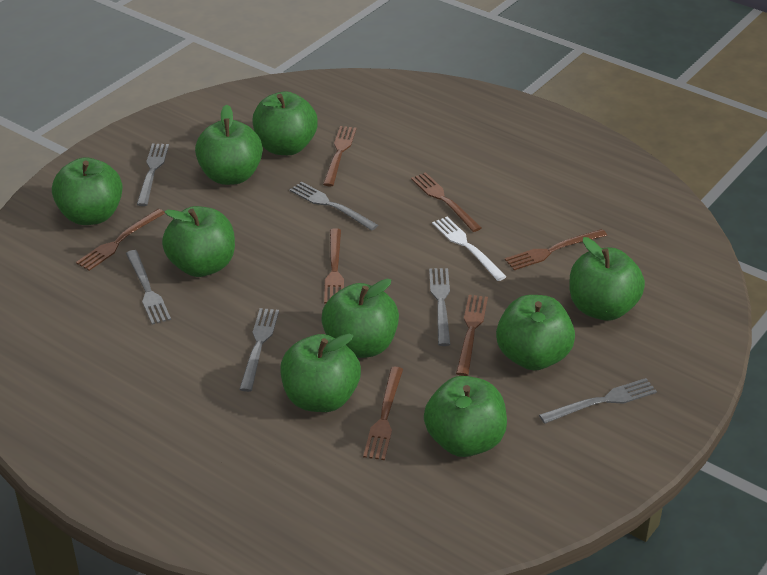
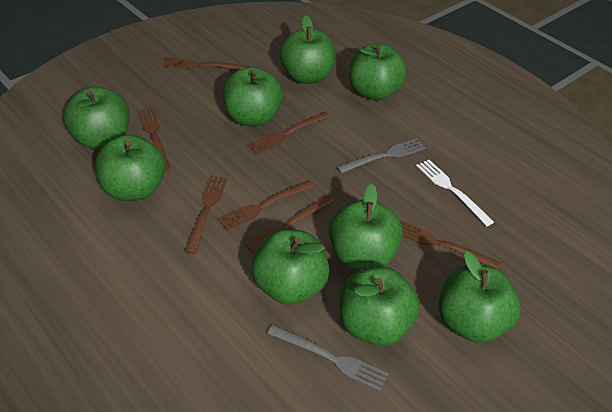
grey fork: [126,250,171,325] [137,144,169,206] [239,308,279,392] [290,182,378,231] [429,268,450,346] [539,378,657,424] = 6 -> [267,324,388,392] [337,138,426,173] = 2

